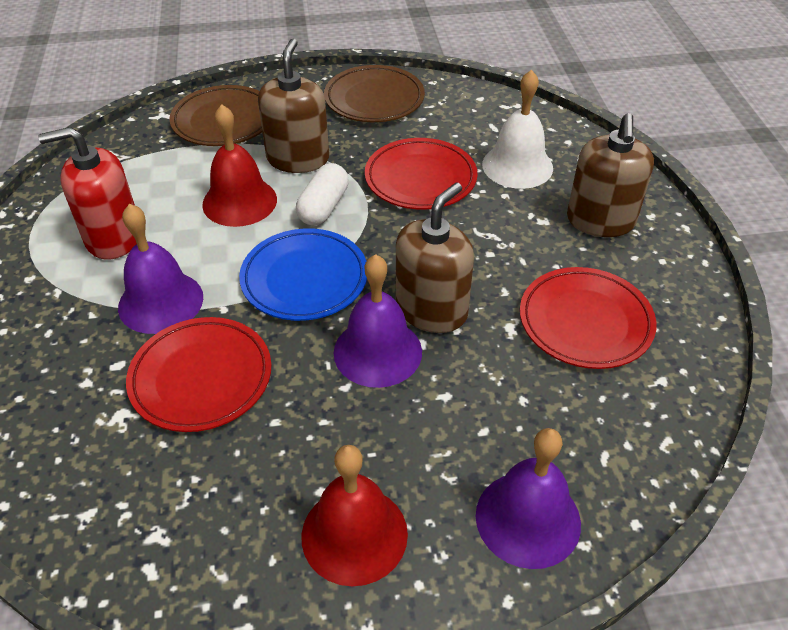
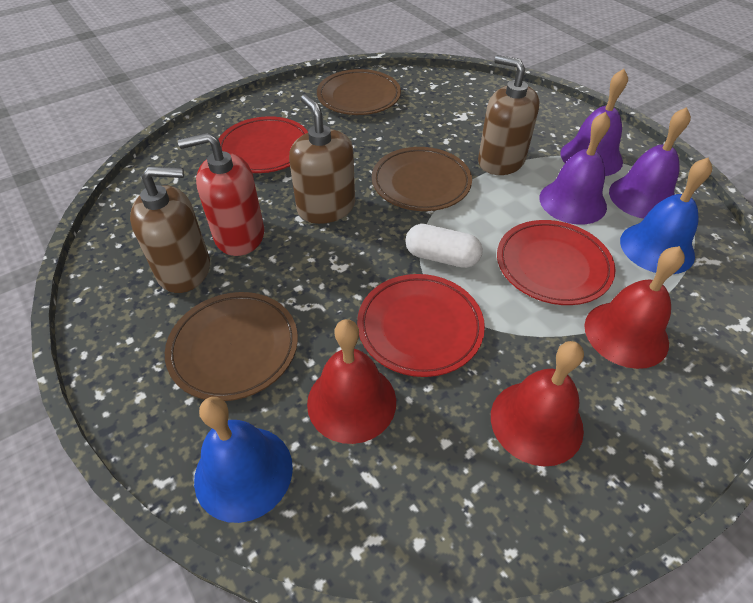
blue bell: none = 0 -> [194,397,293,523] [620,157,712,274] = 2
blue plate: [239,228,367,321] = 1 -> none = 0
brown plate: [170,85,262,146] [324,65,425,122] = 2 -> [165,292,298,401] [317,69,401,115] [372,147,472,211] = 3
red bell: [202,104,277,227] [301,445,408,586] = 2 -> [307,319,396,444] [491,341,584,466] [584,246,685,369] = 3
white bell: [482,70,553,189] = 1 -> none = 0

